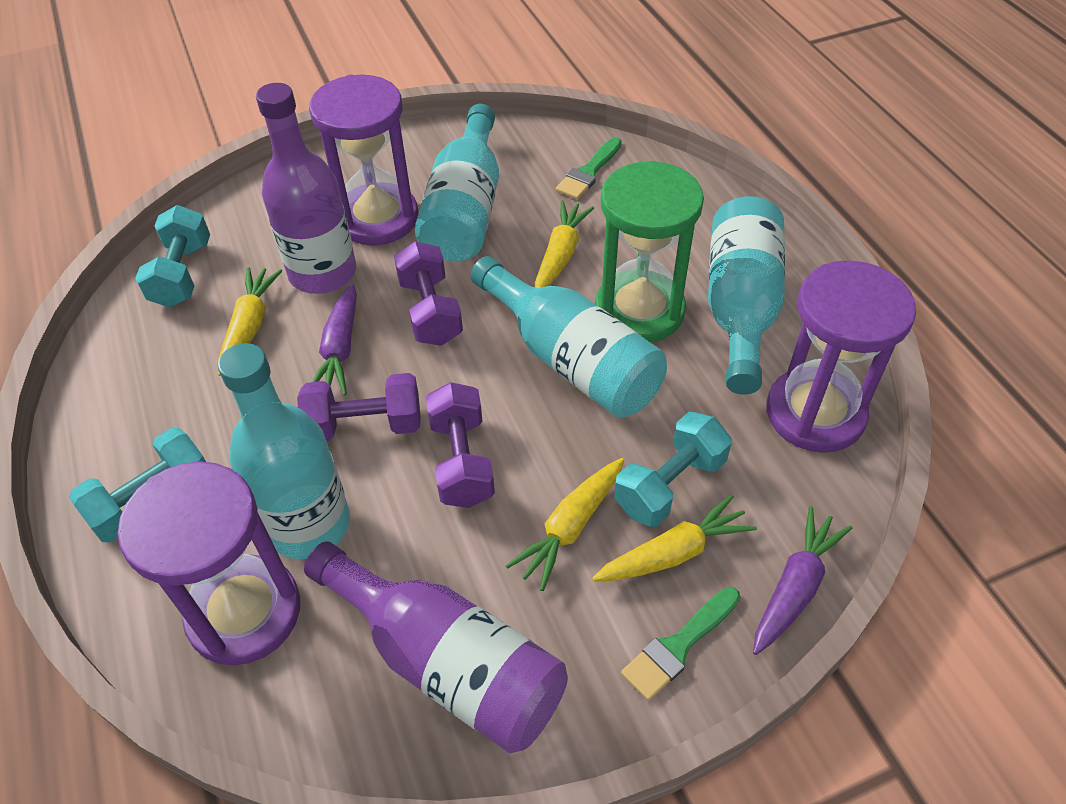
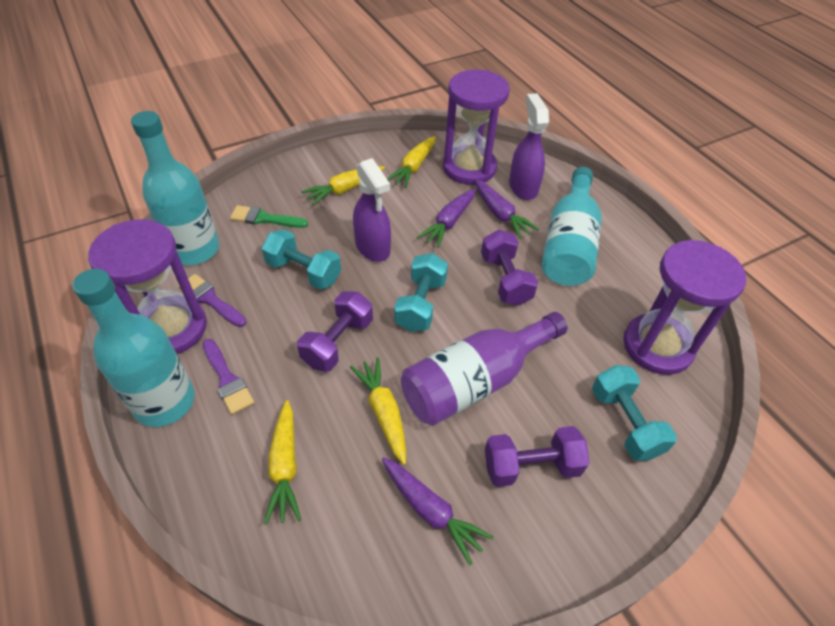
green brush: [556,137,622,200] [621,587,740,701] = 2 -> [230,205,308,228] = 1
green hourglass: [595,161,704,343] = 1 -> none = 0
purple bottle: [256,83,356,294] [304,541,568,753] = 2 -> [401,312,568,426] = 1
purple brush: none = 0 -> [178,274,246,327] [202,339,255,415] = 2
purple carrot: [312,283,357,396] [753,506,852,655] = 2 -> [382,457,494,565] [417,189,476,248] [474,179,539,239] = 3
purple spray bottle: none = 0 -> [353,158,391,262] [509,93,549,200] = 2
turquoise bottle: [218,343,350,559] [415,104,499,261] [471,256,667,418] [708,196,785,395] = 4 -> [72,269,195,427] [131,111,219,265] [542,167,602,286] = 3

